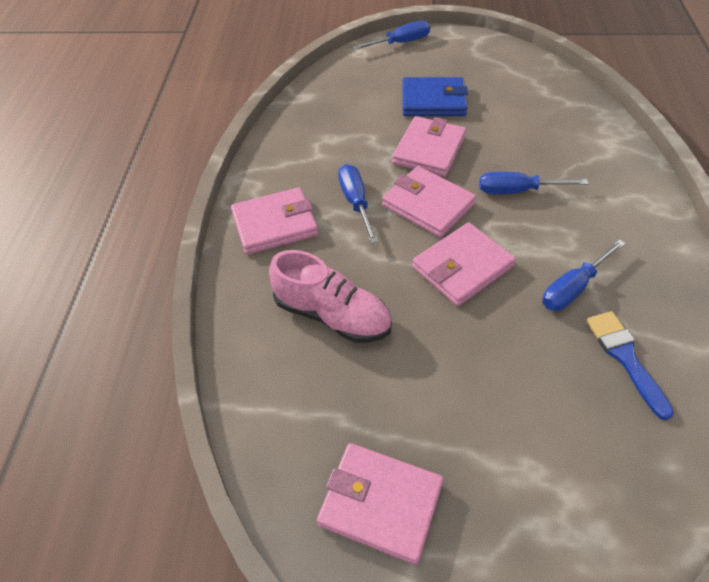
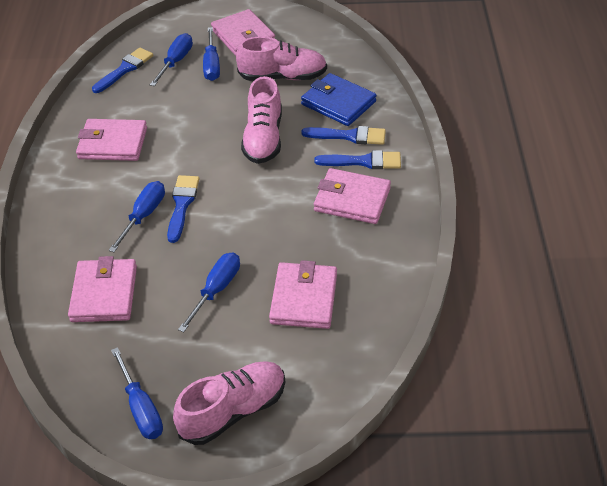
blue brush: [586,311,674,420] = 1 -> [92,48,153,93] [167,175,199,243] [301,126,386,145] [314,150,401,169] = 4
blue screwdriver: [338,164,378,244] [353,20,430,50] [480,172,588,194] [542,239,626,311] = 4 -> [108,181,165,252] [111,347,163,439] [150,33,193,86] [178,253,240,332] [203,27,220,81] = 5
pink shoe: [269,250,392,343] = 1 -> [173,361,285,445] [236,36,327,81] [241,76,282,164] = 3

